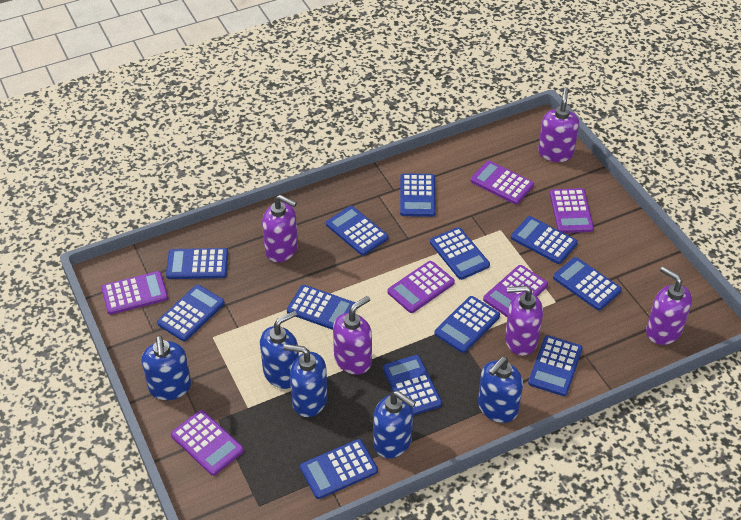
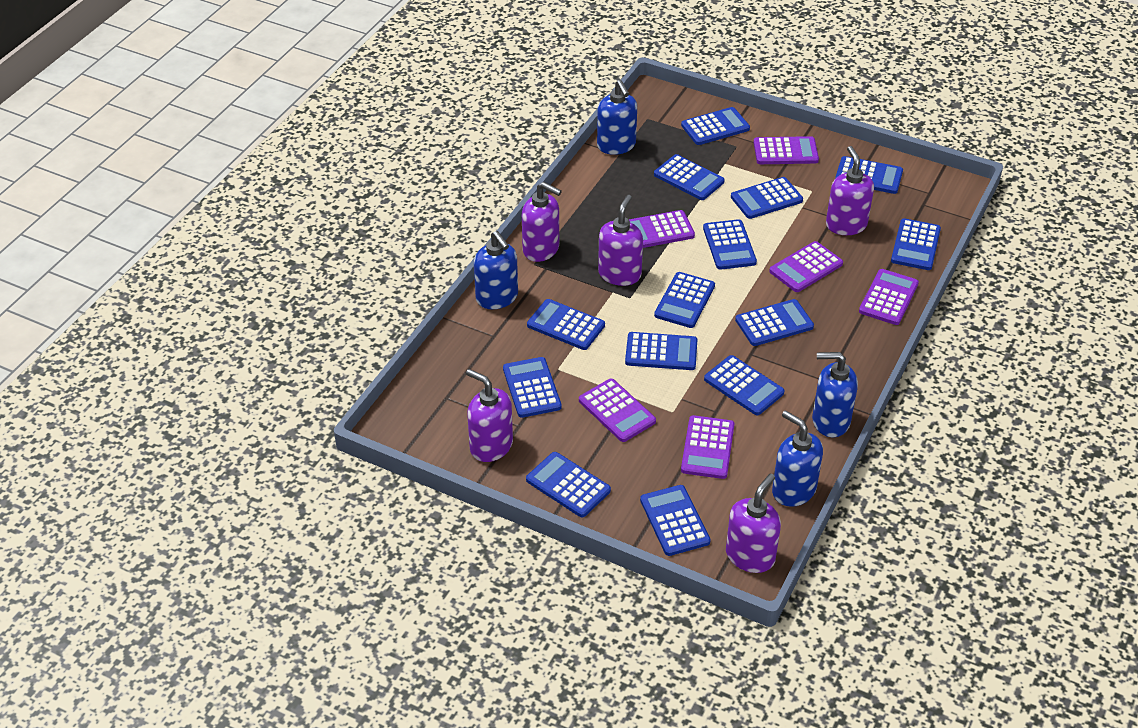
blue calculator: [157,285,225,341] [166,248,228,279] [287,285,355,330] [300,439,378,499] [326,206,388,256] [383,355,442,416] [400,173,436,217] [430,227,490,280] [434,296,500,353] [511,216,578,264] [528,335,583,396] [553,257,622,310] = 12 -> [503,357,562,418] [526,452,611,517] [527,299,605,350] [625,332,697,370] [640,485,711,556] [654,154,725,200] [654,272,715,328] [681,107,750,145] [703,219,757,270] [704,355,785,415] [731,177,803,219] [735,299,814,346] [835,156,903,194] [891,218,941,270] = 14
blue soap dispenser: [142,336,191,400] [260,311,299,389] [283,344,328,417] [373,391,416,458] [478,357,523,423] = 5 -> [474,231,518,309] [597,80,637,155] [772,410,823,507] [812,352,858,437] = 4

